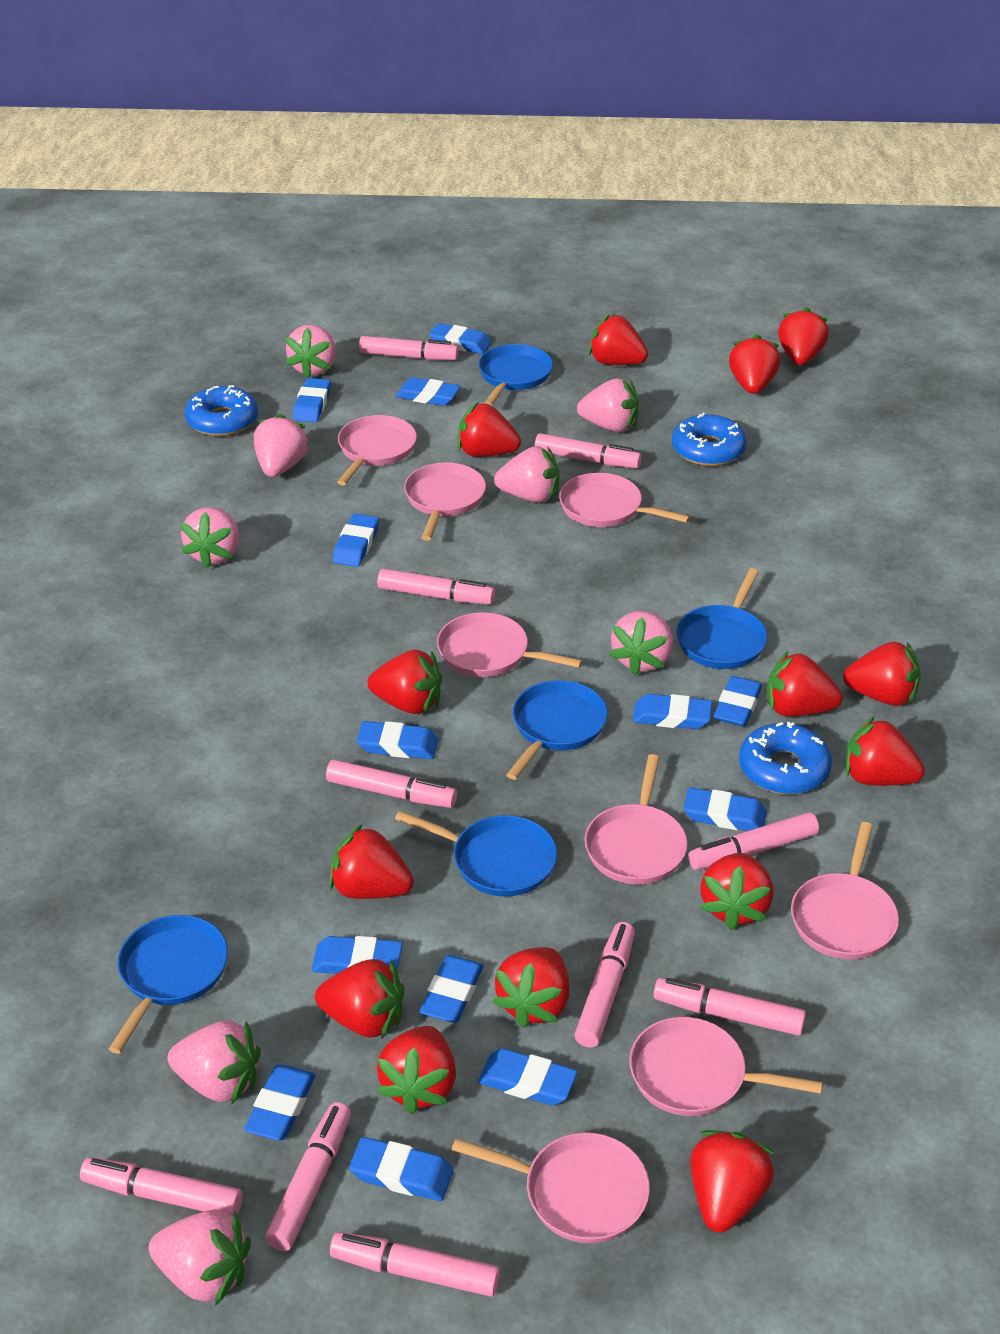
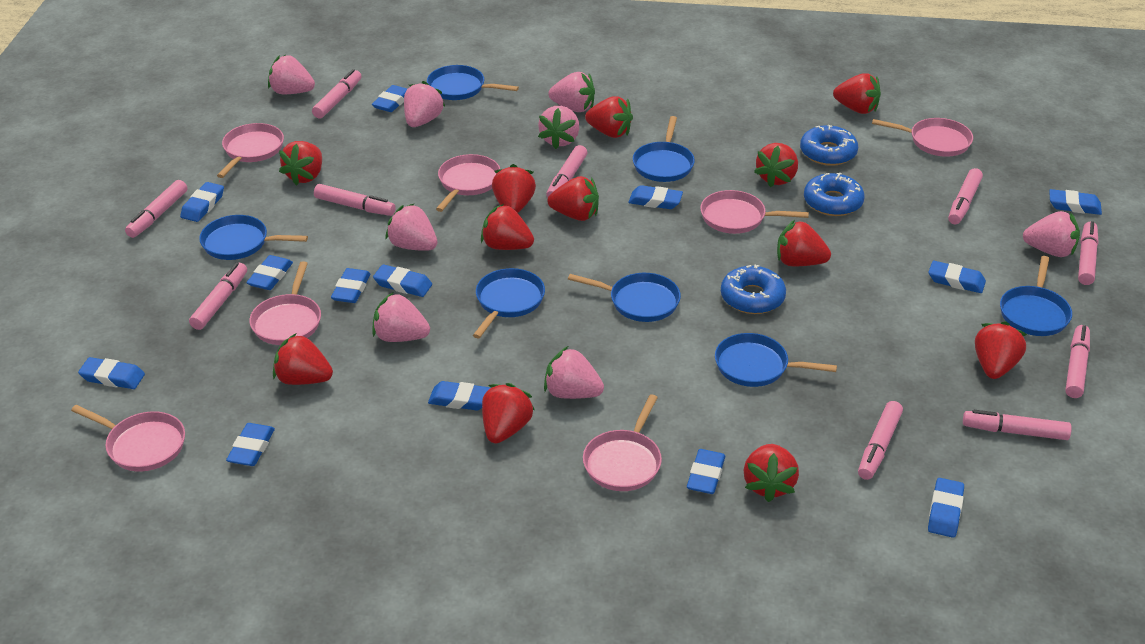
blue pan: [109,915,228,1054] [395,811,557,897] [478,344,553,406] [506,680,608,780] [676,568,767,669] = 5 -> [199,215,308,260] [427,65,519,100] [473,268,545,338] [568,273,681,322] [633,116,695,182] [715,333,837,387] [1000,256,1072,336] = 7
pink pan: [337,415,417,485] [404,462,486,541] [437,612,583,677] [452,1132,650,1243] [559,473,690,527] [585,754,688,885] [629,1017,823,1116] [791,822,899,960] = 8 -> [71,405,185,472] [217,123,284,178] [249,261,321,345] [436,154,500,212] [583,394,662,491] [700,190,809,234] [872,118,973,157] = 7
red strawberry: [315,959,404,1039] [329,824,414,899] [367,650,442,714] [377,1026,456,1114] [458,402,521,457] [492,947,570,1028] [589,314,648,365] [691,1130,774,1233] [700,853,774,930] [729,334,781,394] [767,651,843,717] [778,307,829,365] [843,642,921,706] [845,716,925,786] = 14 -> [273,333,333,385] [279,141,322,186] [481,204,534,250] [482,383,535,444] [492,164,536,213] [547,176,599,221] [585,96,633,138] [744,444,799,502] [754,143,798,187] [777,220,831,266] [833,73,881,114] [975,322,1027,379] = 12

